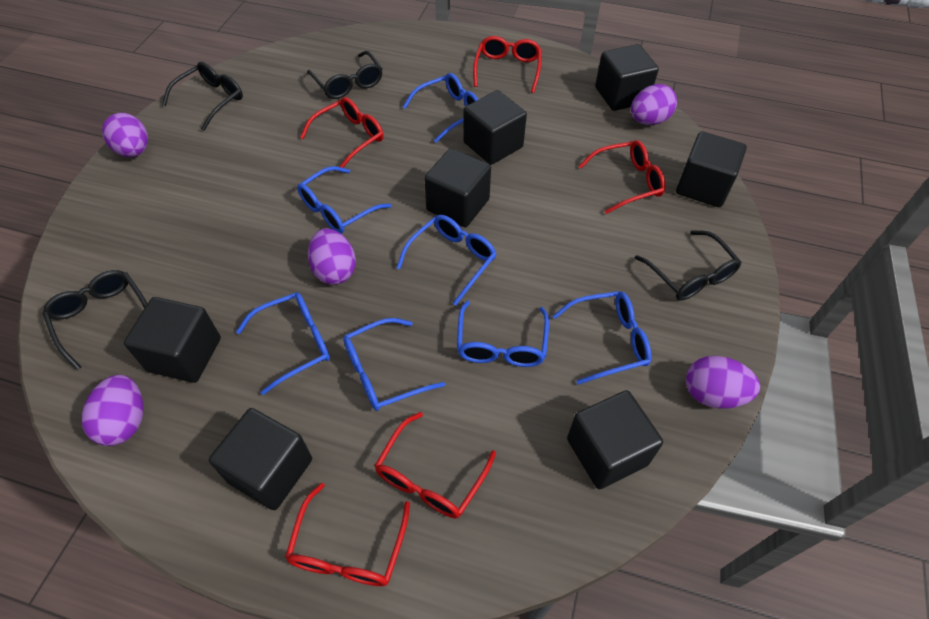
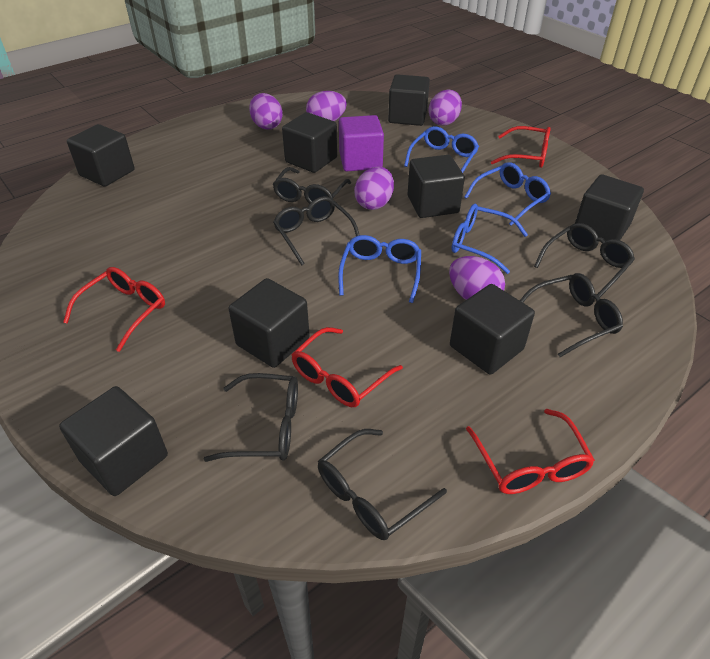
black cube: [124,297,221,383] [209,408,312,510] [424,148,491,227] [463,90,527,165] [567,390,663,489] [595,44,659,111] [676,131,747,207] = 7 -> [59,386,168,496] [67,124,135,187] [229,278,310,368] [282,112,337,173] [388,74,430,126] [408,155,465,218] [450,284,535,375] [575,174,644,241] = 8
black glasses: [43,270,147,370] [162,62,243,131] [307,51,382,99] [635,230,742,301] = 4 -> [204,373,298,462] [273,167,351,204] [273,196,359,265] [318,429,447,540] [520,273,623,357] [534,223,635,297] = 6
blue glasses: [236,292,330,395] [297,166,391,234] [343,318,445,411] [397,215,497,306] [403,73,479,143] [457,301,549,367] [553,291,652,385] = 7 -> [338,235,421,303] [404,126,479,173] [451,204,528,274] [464,162,551,226] = 4
purple cube: none = 0 -> [339,115,384,171] = 1
red glasses: [285,483,410,586] [300,97,384,168] [375,412,496,518] [473,36,542,93] [579,140,666,214] = 5 -> [63,267,165,352] [291,327,403,407] [466,409,595,494] [491,126,550,168] = 4

